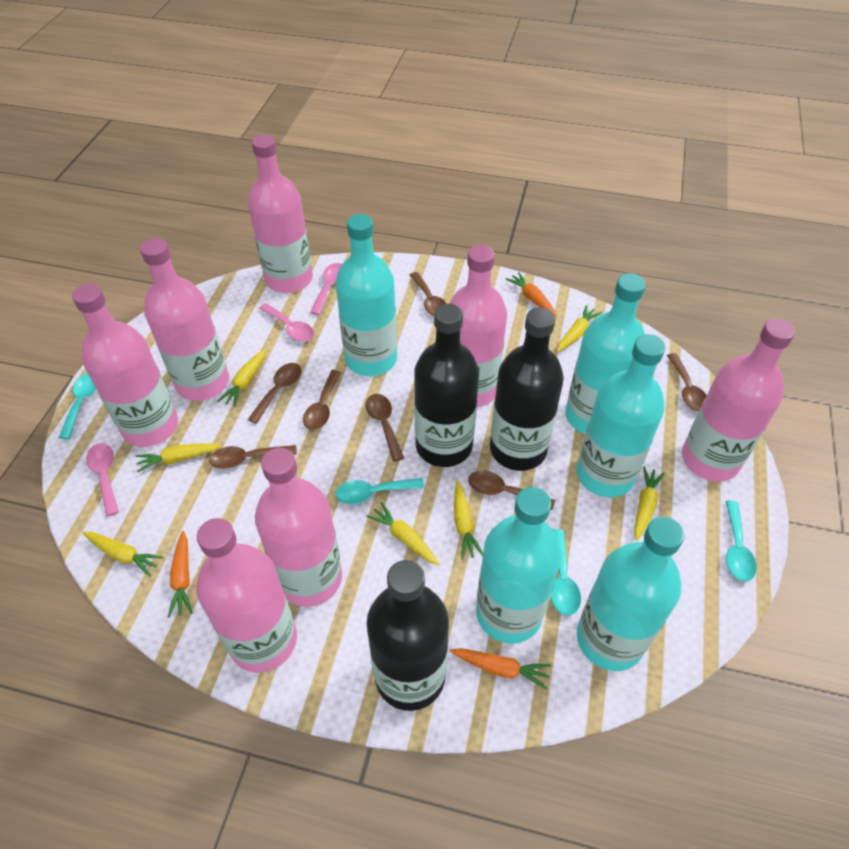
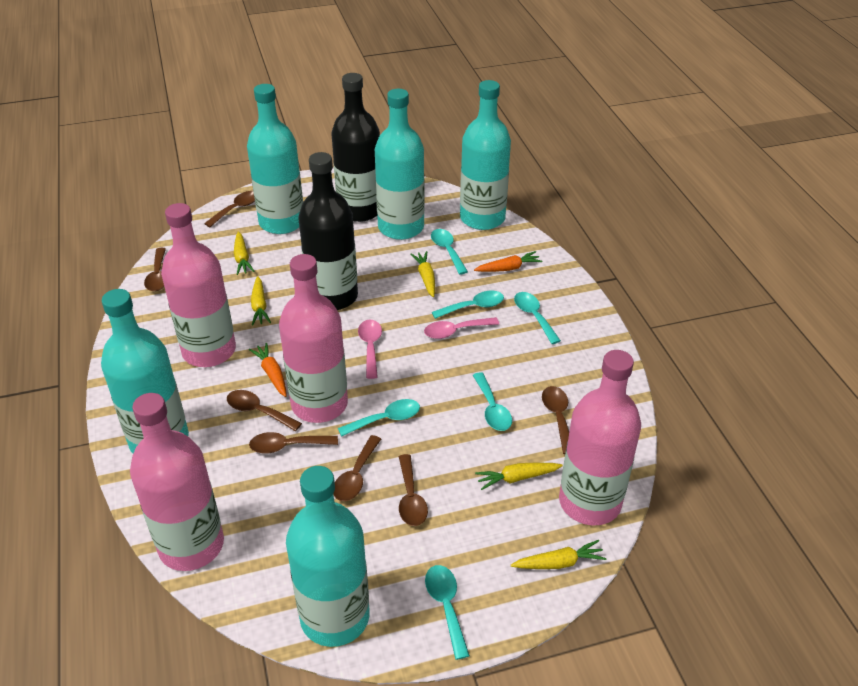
black bottle: [367,560,449,711] [414,304,479,467] [490,307,564,471] = 3 -> [298,152,358,310] [331,73,380,222] = 2
orange carrot: [168,531,193,618] [450,648,551,690] [506,272,557,317] = 3 -> [249,343,287,397] [474,251,543,272] = 2
pink bottle: [72,284,178,447] [140,238,229,401] [196,518,297,673] [248,135,313,293] [255,448,342,607] [449,245,507,407] [682,318,795,482] = 7 -> [130,393,224,571] [161,203,236,367] [279,254,348,423] [559,350,641,525] = 4
pink spoon: [86,443,119,516] [259,303,314,342] [310,263,342,315] = 3 -> [358,319,382,379] [424,317,499,339] = 2
turquoise spoon: [59,373,96,439] [335,478,424,504] [551,529,581,616] [726,500,757,581] = 4 -> [338,399,420,437] [425,565,470,660] [431,229,468,275] [432,291,504,319] [473,372,512,431] [514,292,561,344] = 6
yellow carrot: [83,532,164,577] [136,443,222,472] [218,349,265,407] [366,502,439,565] [454,480,483,559] [557,305,602,352] [634,466,665,540] = 7 -> [234,231,255,275] [251,276,271,325] [410,251,435,297] [475,462,563,490] [511,540,607,569] = 5

